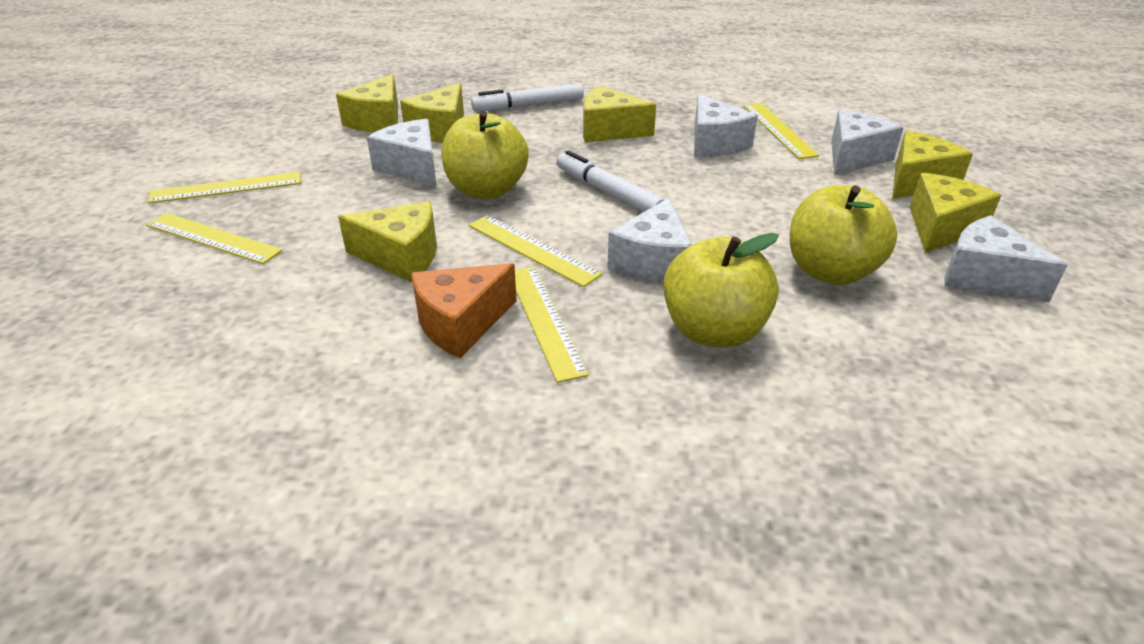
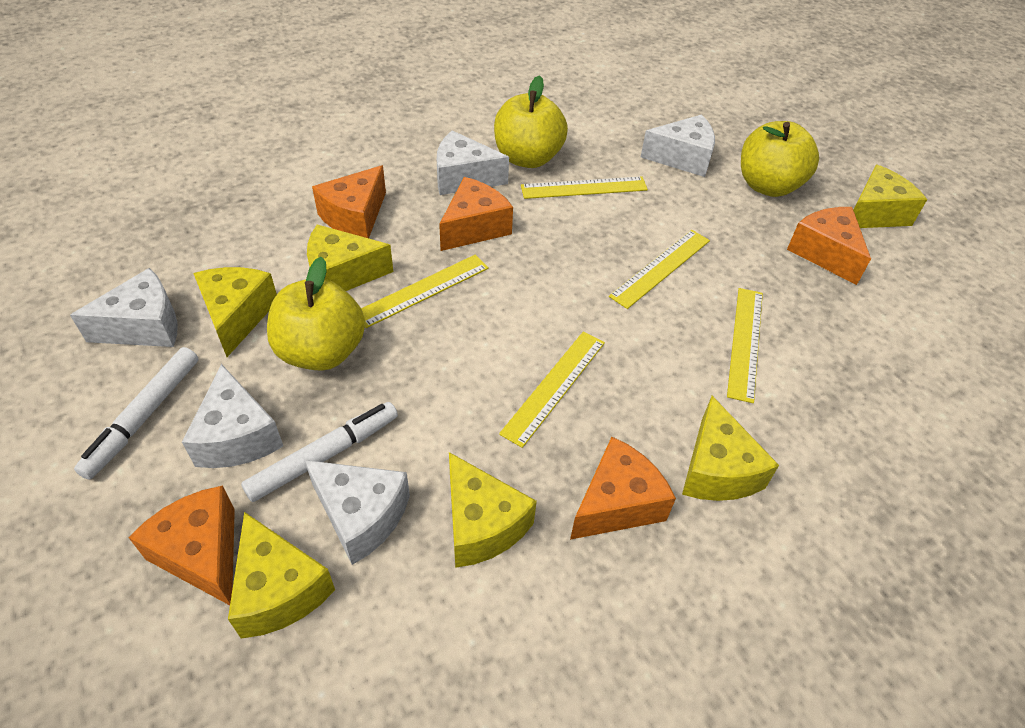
orange cheese: [411,263,517,358] = 1 -> [129,486,235,605] [312,165,386,238] [439,177,513,251] [570,437,676,540] [787,207,871,285] = 5

